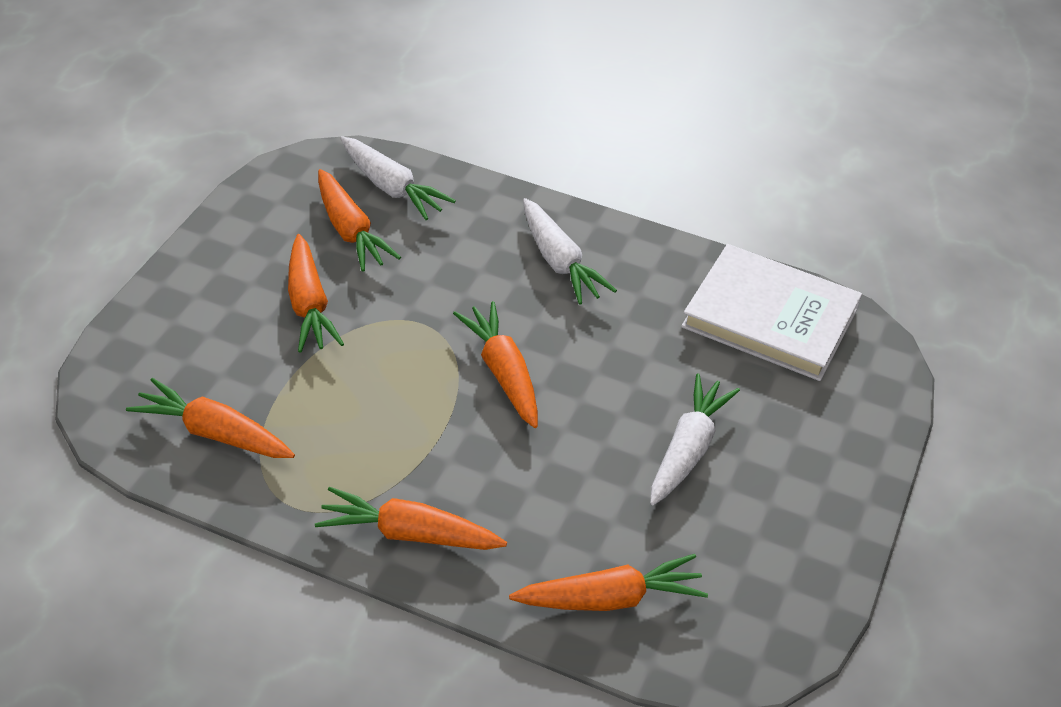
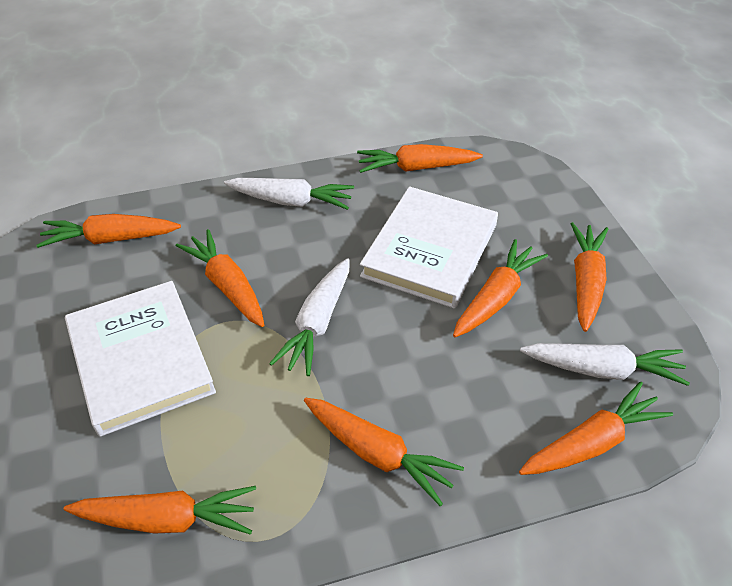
orange carrot: [126,378,295,458] [288,234,344,353] [315,487,507,550] [318,169,401,272] [453,301,538,428] [509,554,708,611] = 6 -> [36,214,181,248] [64,486,256,535] [176,229,264,327] [304,398,464,506] [357,144,483,173] [453,239,548,337] [519,382,673,475] [571,222,608,332] = 8
white book: [681,244,862,381] = 1 -> [65,281,216,437] [360,186,498,309] = 2

